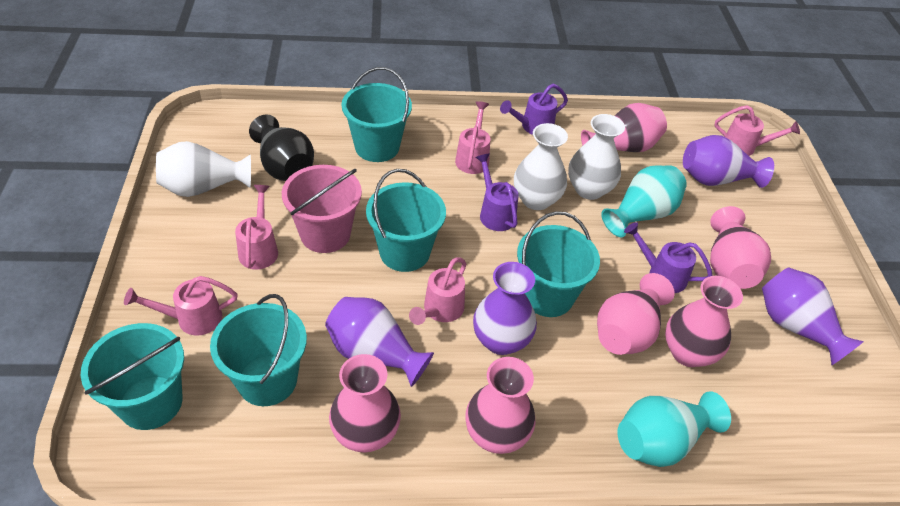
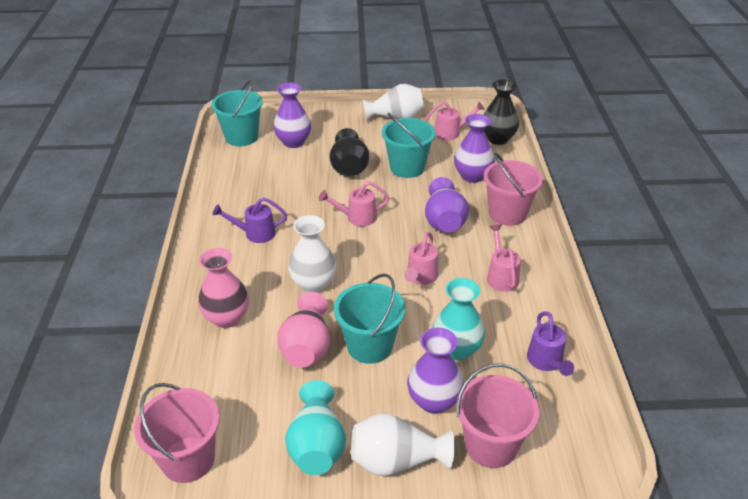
black vase: [249,114,314,181] = 1 -> [329,128,369,176] [484,79,519,145] = 2
pink bucket: [282,165,362,253] = 1 -> [134,383,220,483] [456,363,539,468] [484,152,543,226] = 3
pink vase: [329,354,401,453] [465,357,535,454] [581,103,667,152] [597,273,675,355] [665,276,743,367] [710,206,771,289] = 6 -> [198,248,249,328] [277,292,330,368] = 2
pink watering can: [124,276,238,336] [235,185,278,270] [409,257,466,325] [455,101,490,174] [715,105,800,156] = 5 -> [319,181,390,226] [404,232,438,285] [425,101,485,140] [487,224,521,292] = 4
purple watering can: [476,153,519,231] [500,84,568,135] [624,222,713,293] = 3 -> [212,197,287,243] [527,312,574,376] = 2
turquoise bucket: [81,323,184,430] [210,294,307,406] [341,67,412,162] [366,169,446,272] [517,211,600,317] = 5 -> [211,80,263,146] [334,274,405,364] [382,113,436,178] = 3

